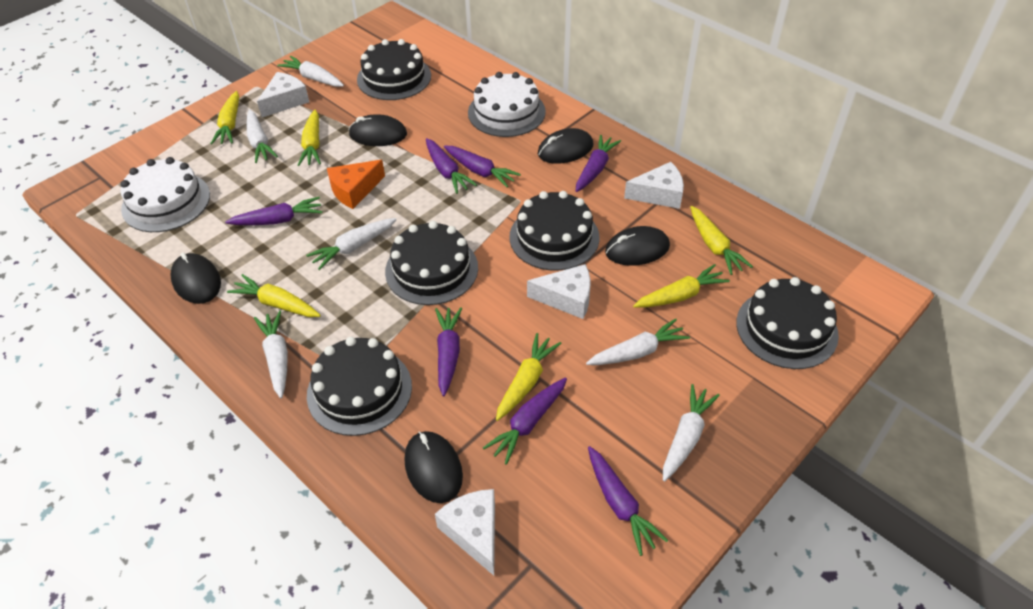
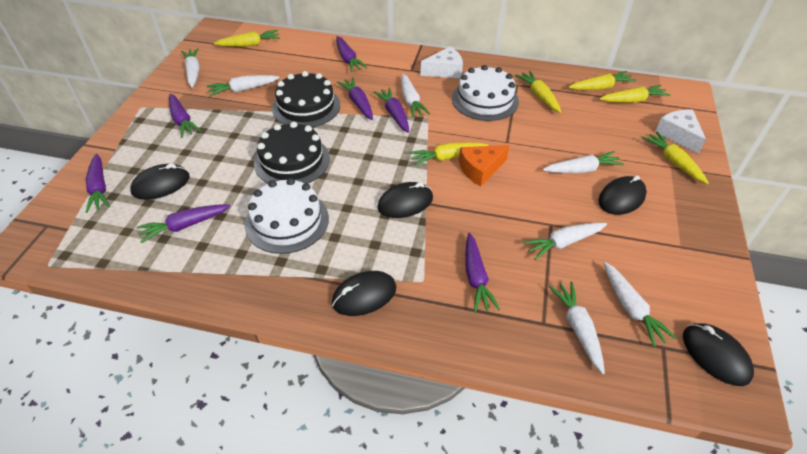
black cake: [307,337,412,436] [357,39,431,100] [385,221,478,305] [509,191,600,271] [736,277,839,369] = 5 -> [254,122,330,184] [272,71,340,127] = 2
white carrot: [246,109,278,163] [254,310,288,398] [277,55,344,87] [306,218,397,270] [586,318,690,365] [663,384,720,482] = 6 -> [181,48,200,88] [207,75,279,96] [401,74,430,117] [523,222,607,260] [543,151,624,173] [549,281,605,374] [604,262,676,347] = 7
white cheese: [257,72,309,117] [435,489,495,576] [527,264,590,319] [624,162,684,209] = 4 -> [420,46,463,78] [655,110,706,154] = 2

